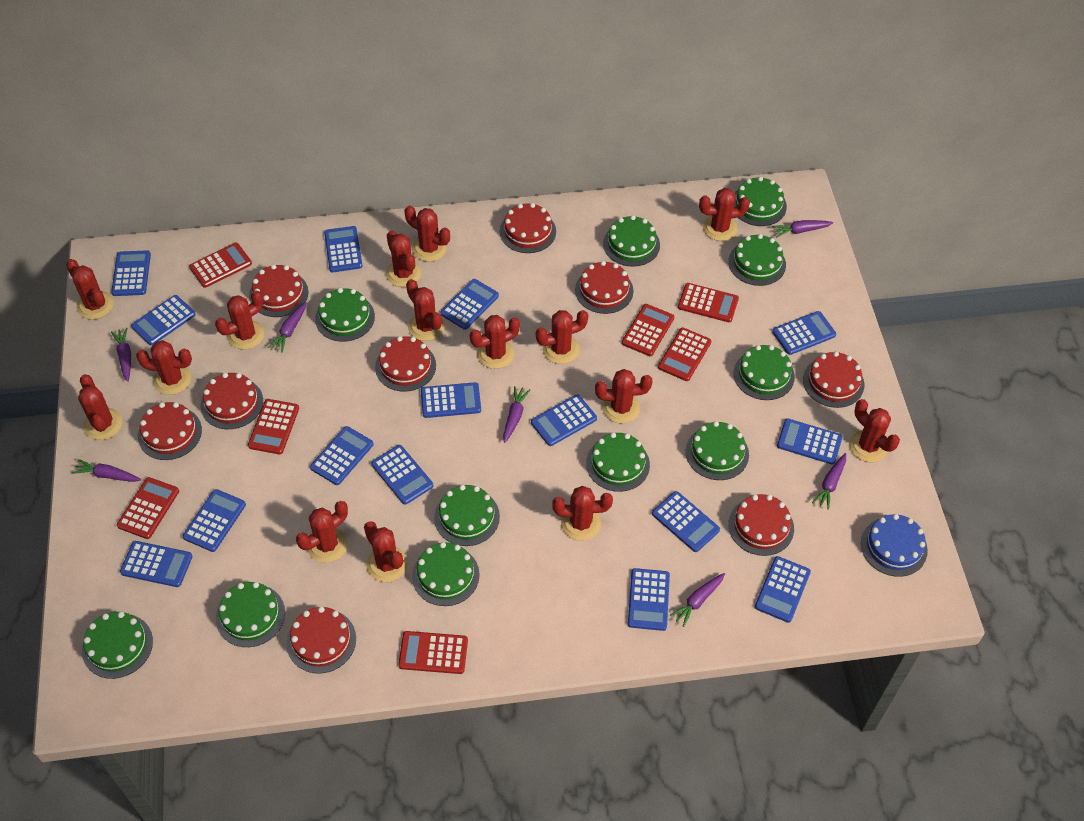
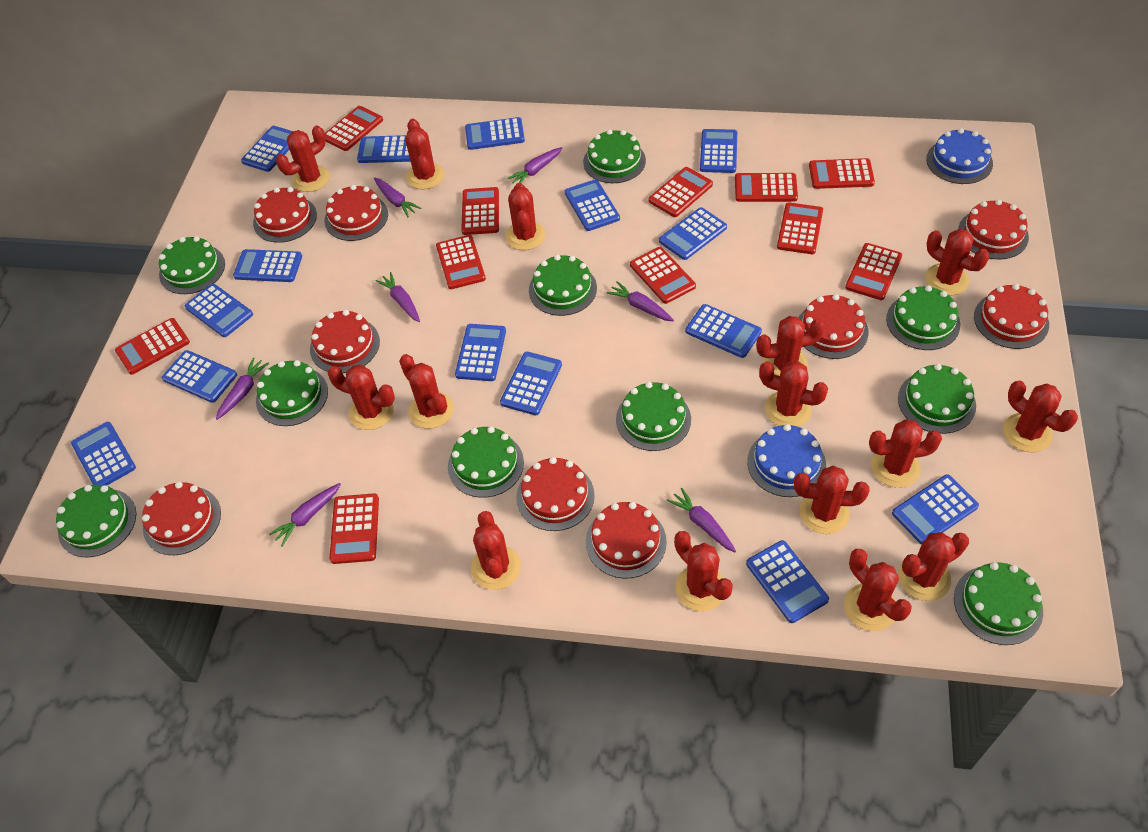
blue cake: [861,514,928,577] = 1 -> [747,424,826,497] [926,128,993,184] = 2
green cake: [82,612,153,679] [216,582,285,647] [315,288,375,342] [412,542,480,606] [434,485,500,546] [586,432,650,492] [603,215,660,267] [686,421,749,480] [728,234,786,286] [734,177,787,226] [734,345,795,400] = 11 -> [56,485,136,557] [159,236,225,294] [256,360,328,426] [448,426,524,498] [529,255,597,316] [583,129,646,183] [616,382,691,451] [886,285,960,350] [898,364,976,434] [954,562,1043,645] = 10
red calculator: [117,477,179,539] [189,243,252,288] [248,399,299,454] [398,631,468,674] [622,304,674,356] [658,328,711,381] [678,283,739,322] = 7 -> [115,318,190,375] [325,106,383,151] [329,493,379,564] [436,235,486,289] [461,187,499,235] [630,247,696,304] [649,167,713,217] [735,173,798,202] [777,202,823,254] [809,158,875,189] [845,243,902,300] = 11

